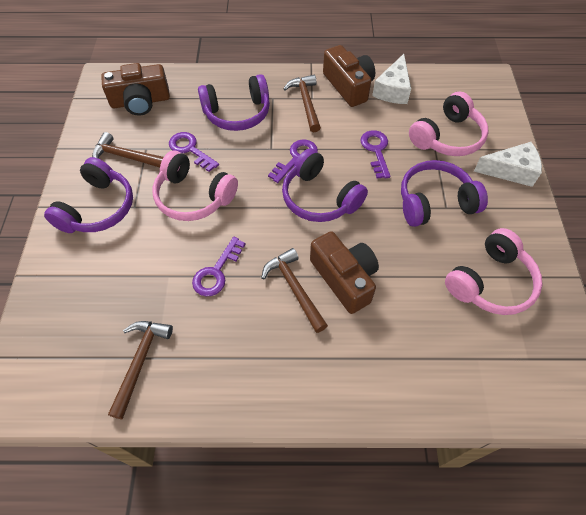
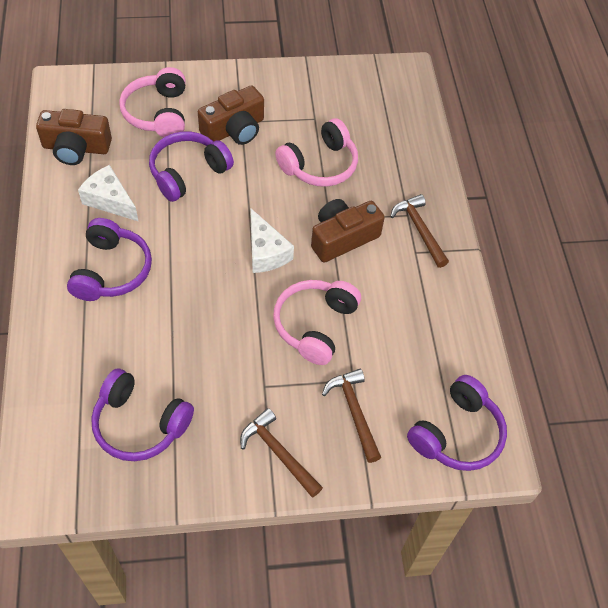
brown hammer: [92,132,164,168] [108,321,173,419] [261,248,328,333] [283,75,321,132] = 4 -> [240,408,323,498] [322,369,381,463] [390,194,449,268] = 3
purple key: [169,132,219,172] [192,237,246,296] [268,139,318,183] [360,130,390,179] = 4 -> none = 0

